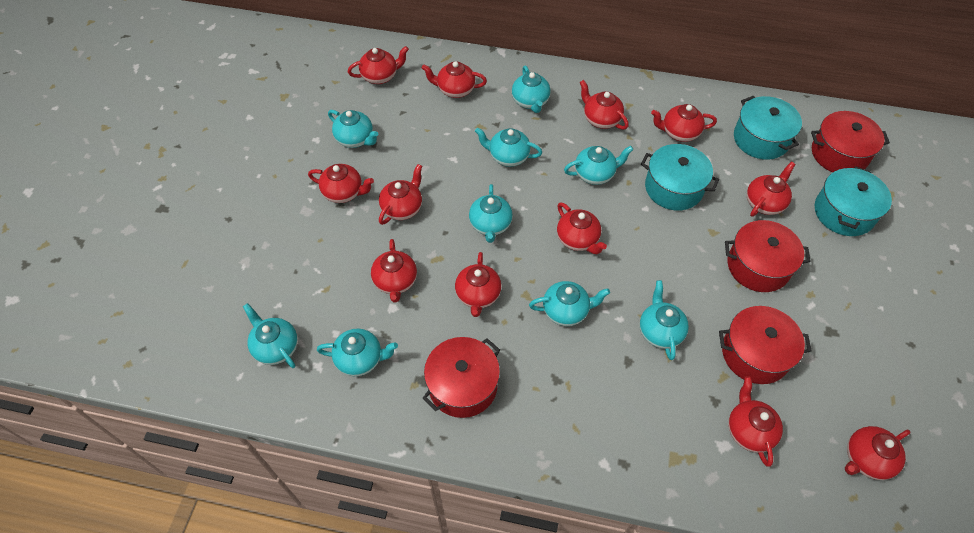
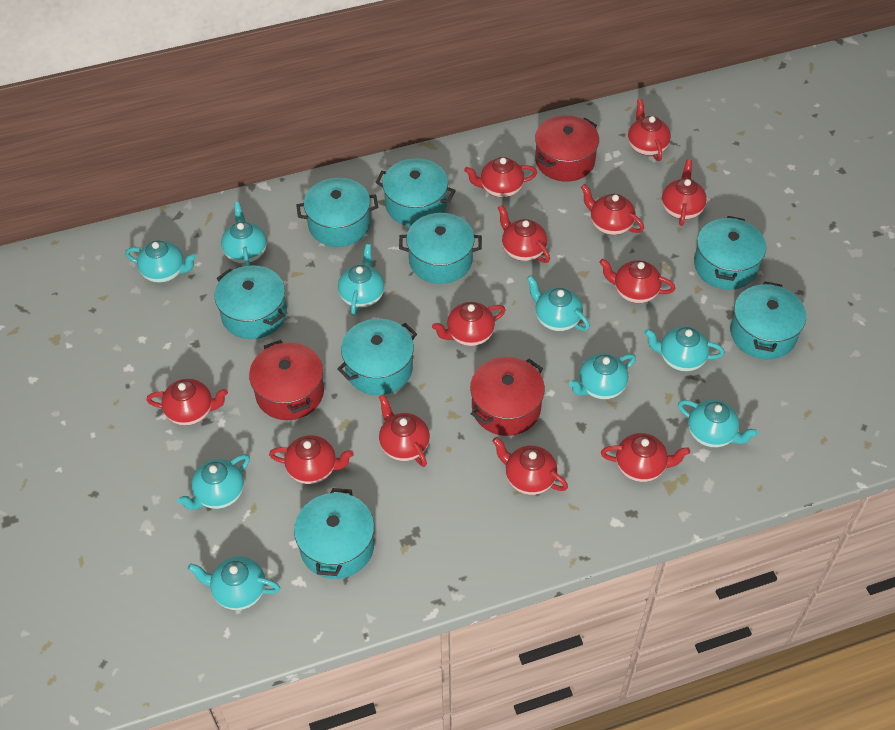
red pot: [422,337,500,418] [719,306,812,384] [725,220,811,292] [811,111,890,172] = 4 -> [249,340,324,420] [470,357,545,436] [535,115,599,182] = 3
turquoise pot: [641,144,719,211] [734,96,802,160] [815,166,892,236] = 3 -> [215,265,287,339] [294,488,374,579] [296,178,378,247] [337,319,417,395] [375,158,456,226] [399,213,482,284] [694,216,766,290] [730,282,806,359] = 8

